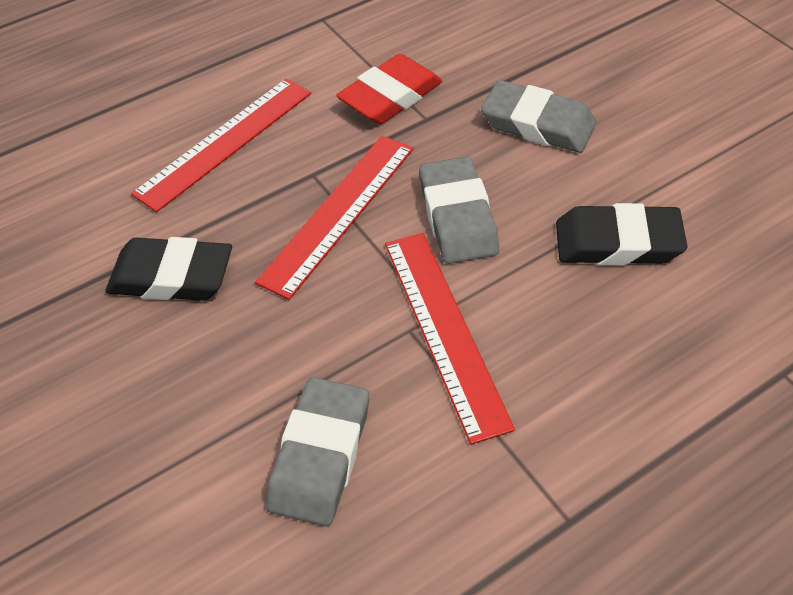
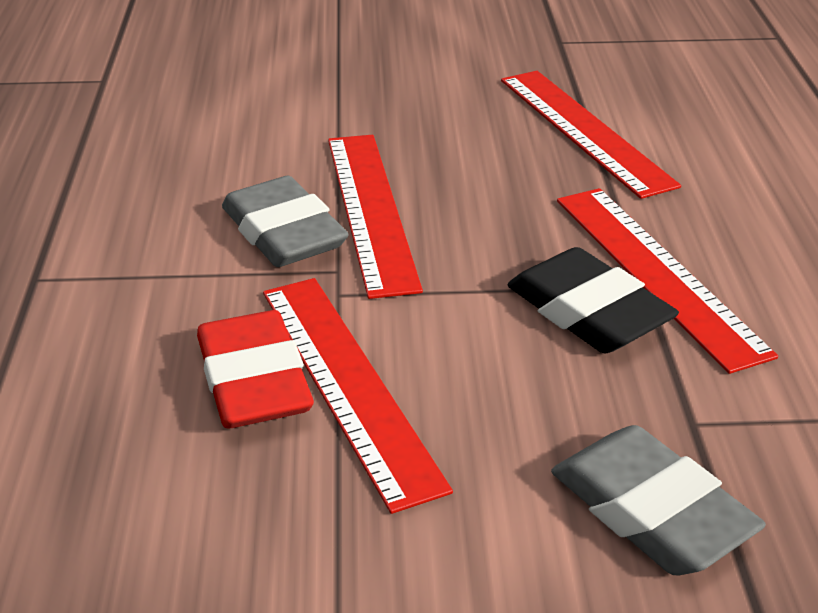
black eraser: [105,237,232,301] [556,203,688,265] = 2 -> [508,247,679,353] = 1
grey eraser: [266,377,369,527] [419,156,499,264] [481,80,596,153] = 3 -> [222,176,349,267] [551,425,766,575] = 2
red ruler: [131,78,311,212] [255,135,414,300] [385,233,515,445] = 3 -> [263,278,453,514] [328,135,423,299] [501,71,681,199] [557,188,778,374] = 4

